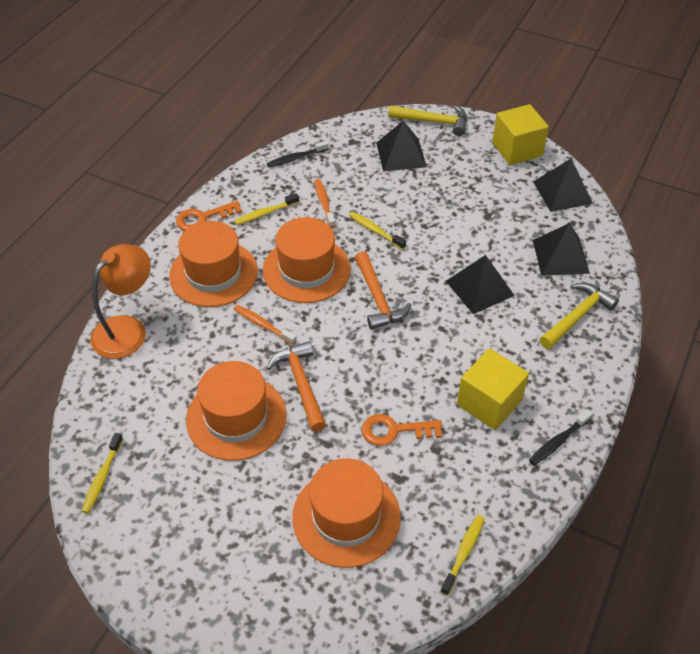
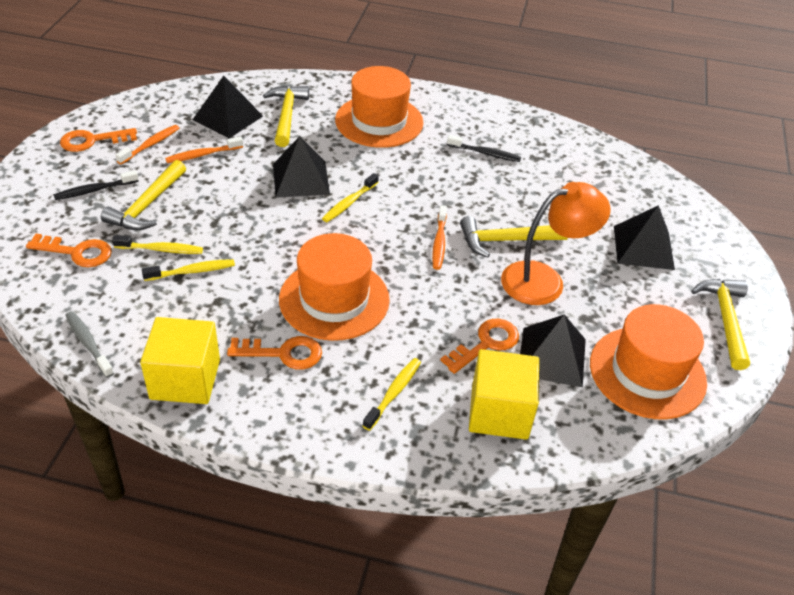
grey toothbrush: none = 0 -> [65,311,114,378] = 1
orange hammer: [267,341,326,432] [355,251,411,330] = 2 -> none = 0
orange hat: [169,221,258,307] [186,361,286,461] [263,217,351,303] [292,458,401,568] = 4 -> [279,233,390,341] [335,66,423,148] [590,304,707,419] = 3
orange key: [176,201,242,231] [362,414,442,446] = 2 -> [26,234,112,267] [60,128,137,152] [227,336,322,370] [440,319,519,374] = 4
orange toothbrush: [234,305,297,345] [314,179,335,228] = 2 -> [116,125,179,165] [165,137,243,163] [432,205,447,270] = 3
yellow hammer: [388,105,467,136] [540,283,619,349] = 2 -> [101,160,186,230] [263,86,309,147] [460,216,568,258] [691,279,750,370] = 4

